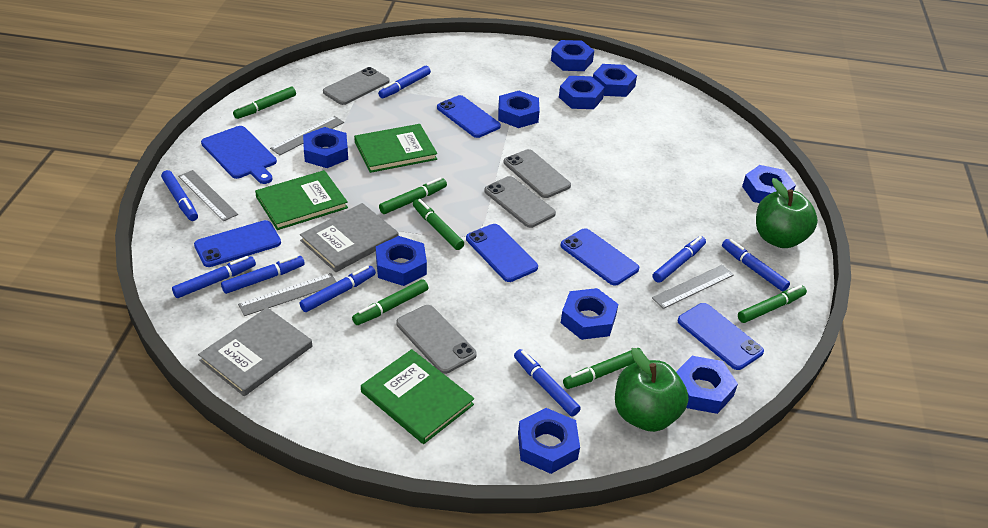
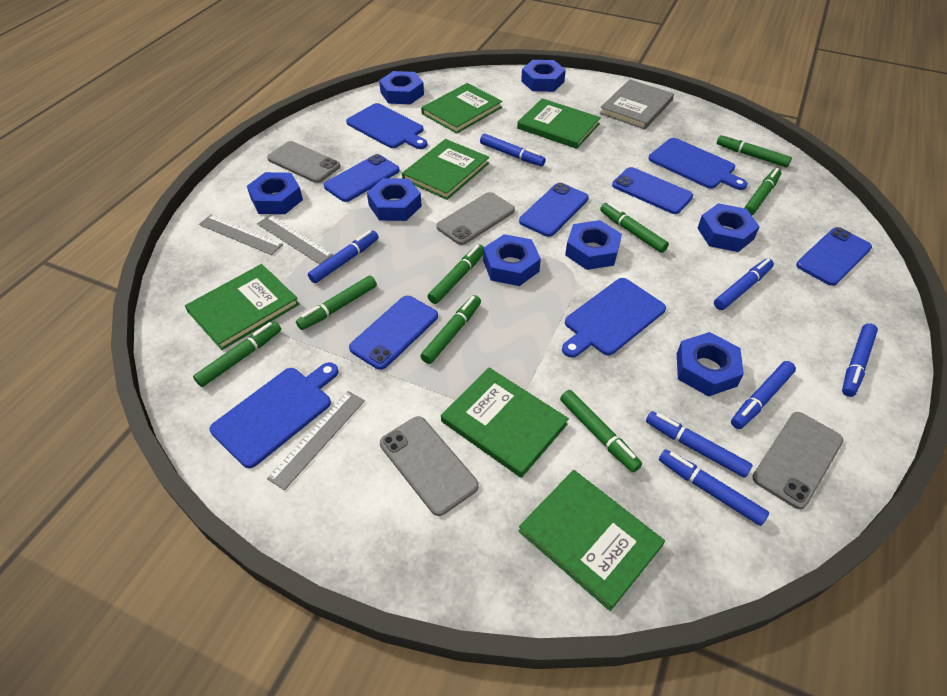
blue cutting board: [201,126,277,184] = 1 -> [210,362,338,468] [346,103,427,149] [562,278,666,358] [648,138,748,190] = 4
blue marker: [161,170,198,221] [172,256,256,298] [221,255,305,294] [300,266,376,312] [378,66,431,98] [514,349,581,416] [653,236,706,283] [722,239,790,291] = 8 -> [308,230,379,283] [480,134,546,166] [646,411,752,478] [659,449,769,526] [714,258,774,310] [731,361,796,429] [842,323,878,397] = 7
blue nut: [303,127,348,168] [376,236,427,286] [498,91,540,128] [518,408,580,474] [551,40,594,71] [559,76,605,109] [561,288,618,340] [593,64,637,97] [676,356,738,414] [742,165,796,203] = 10 -> [247,172,303,214] [367,178,422,221] [379,71,424,104] [483,234,541,286] [521,60,566,92] [565,220,622,270] [677,332,744,397] [698,203,760,252] = 8
green apple: [615,348,689,432] [756,178,818,248] = 2 -> none = 0
green book: [255,170,348,230] [354,124,437,173] [361,349,474,444] = 3 -> [185,264,299,350] [402,139,489,200] [421,83,502,134] [441,368,569,478] [517,98,601,149] [519,470,665,611] = 6
green marker: [233,87,296,119] [352,279,428,325] [379,178,447,214] [413,199,464,250] [563,348,643,389] [738,285,807,323] = 6 -> [193,321,281,387] [296,276,377,330] [420,295,481,364] [428,244,484,304] [560,390,642,472] [600,202,669,253] [717,134,792,167] [744,168,781,215] = 8
grey book: [198,308,312,396] [300,203,399,272] = 2 -> [600,79,674,129] = 1
grey ruler: [178,170,238,221] [238,273,337,316] [270,116,344,155] [652,265,734,309] = 4 -> [199,215,283,255] [257,215,333,264] [267,391,365,490] = 3

